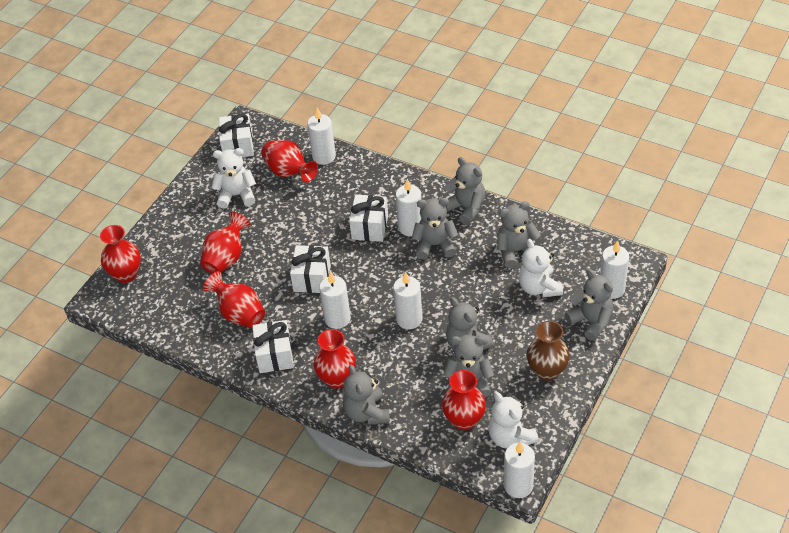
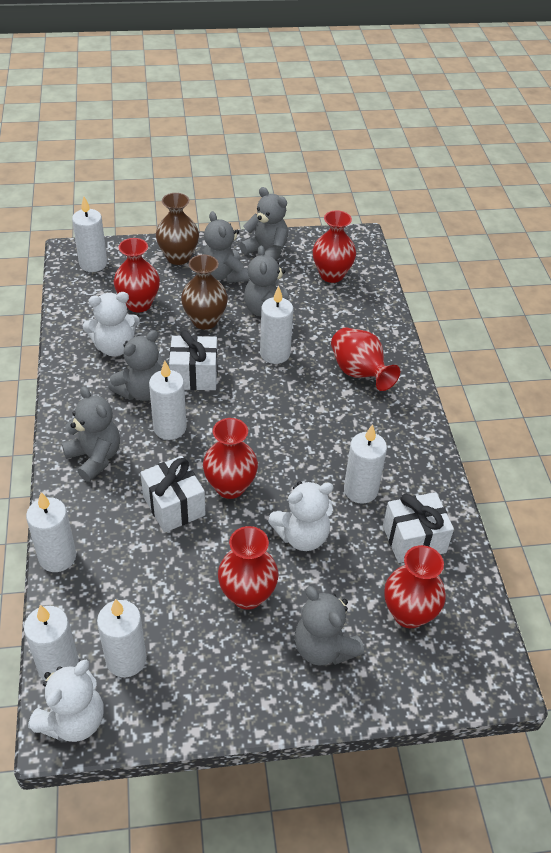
brown vase: [527,321,570,381] = 1 -> [156,193,199,265] [181,255,228,330] = 2
grey teddy bear: [343,365,390,425] [412,198,458,259] [443,335,494,397] [445,157,485,225] [446,297,494,350] [497,201,541,268] [565,269,614,341] = 7 -> [62,386,120,482] [109,330,162,401] [202,211,249,283] [240,187,288,260] [244,245,288,316] [294,586,364,666] = 6
white candle: [307,108,336,165] [319,271,351,329] [393,272,423,329] [396,179,422,236] [504,442,535,498] [600,240,629,299] = 6 -> [24,605,79,681] [26,492,76,572] [72,196,107,272] [97,599,147,677] [149,361,186,440] [260,286,293,364] [344,424,387,504] = 7
white gift: [219,114,254,157] [252,320,294,373] [290,245,331,293] [349,194,388,242] = 4 -> [140,456,205,533] [169,330,217,390] [383,492,454,563] = 3

